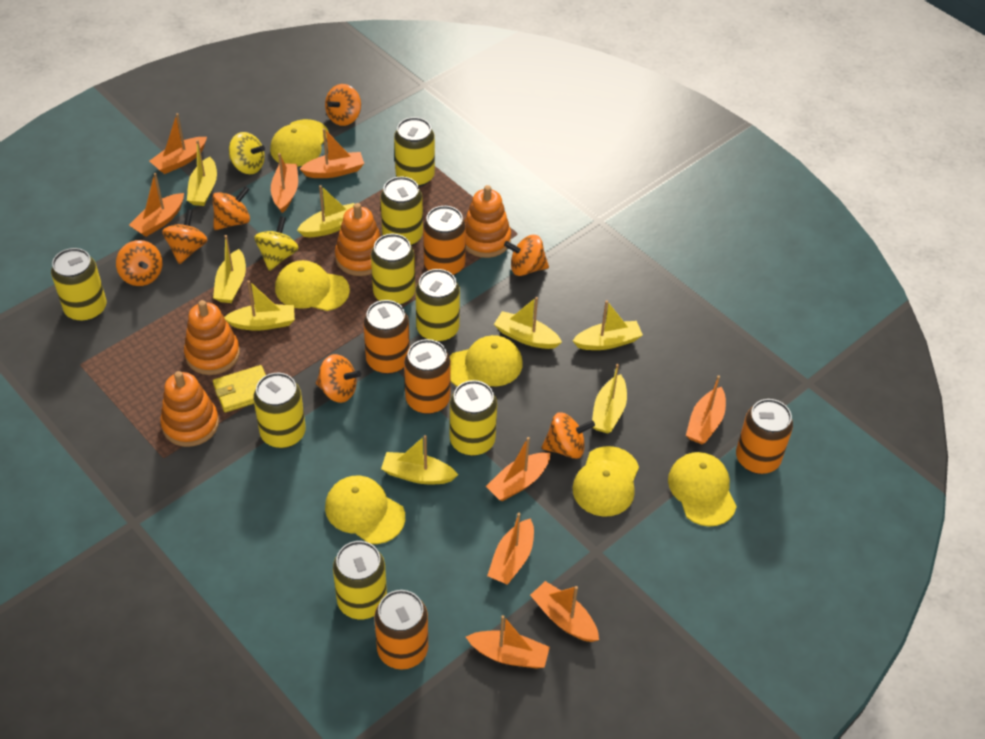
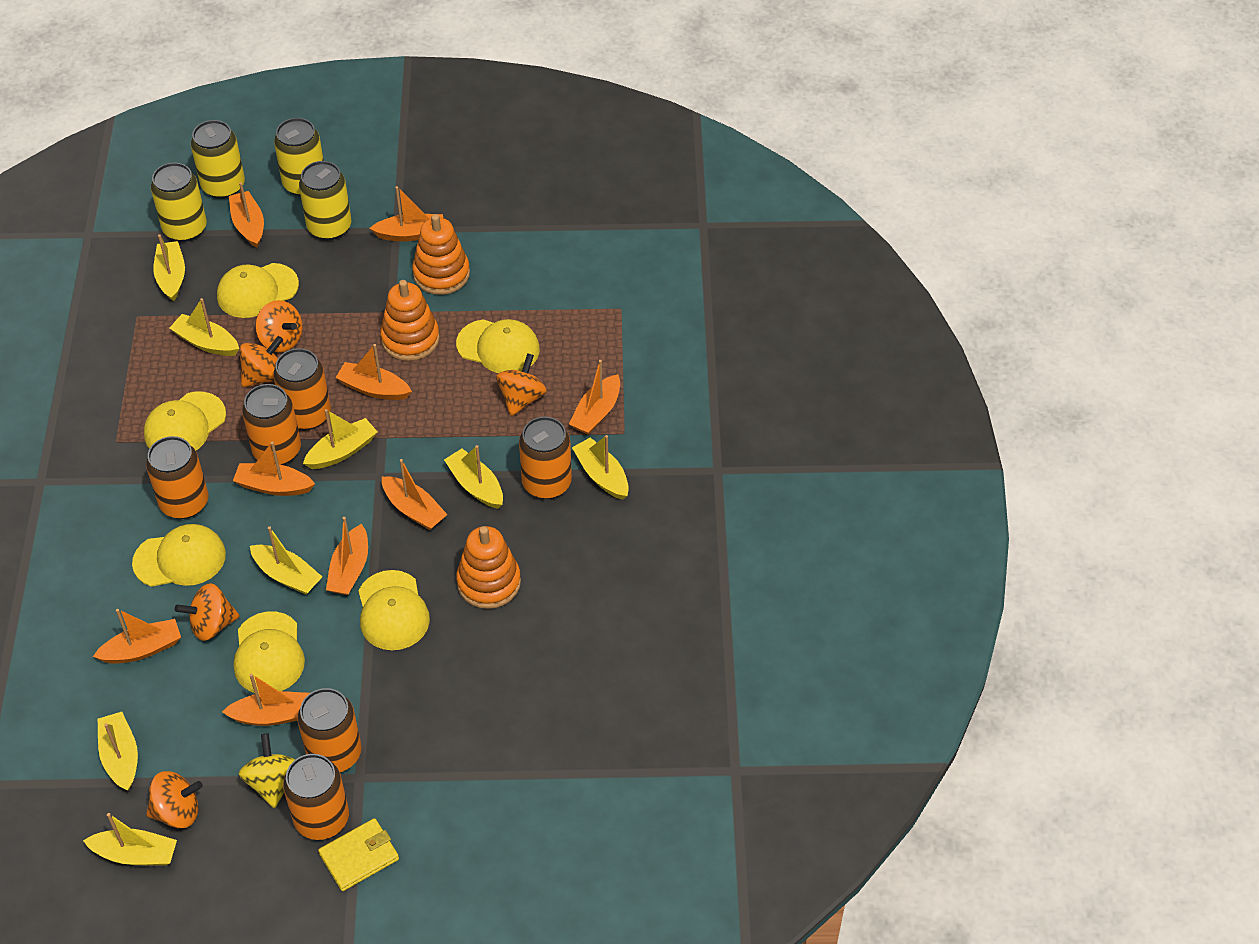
orange can: [363,300,410,374] [374,590,428,670] [404,339,451,414] [423,206,466,275] [736,399,793,474] = 5 -> [146,436,208,519] [242,384,301,465] [273,348,331,430] [283,754,349,840] [297,688,362,772] [519,417,572,499] = 6
orange spinning top: [116,240,162,286] [162,209,207,264] [212,186,250,230] [316,354,361,403] [325,84,361,126] [504,235,549,276] [542,412,595,459] = 7 -> [146,771,203,828] [175,583,240,641] [239,336,283,387] [255,300,303,352] [496,353,547,416] = 5
orange stacking toy: [160,371,219,447] [184,300,240,375] [335,203,381,276] [465,185,511,258] = 4 -> [380,280,440,361] [412,214,470,295] [456,526,521,609] = 3
yellow can: [51,248,106,322] [253,373,306,448] [333,541,387,619] [371,234,415,305] [380,176,423,246] [394,117,435,187] [416,269,460,342] [450,380,497,456] = 8 -> [151,163,207,242] [191,120,245,199] [274,118,324,196] [299,161,351,240] = 4
yellow spinning top: [229,132,265,174] [254,216,299,271] = 2 -> [239,733,295,808] = 1

